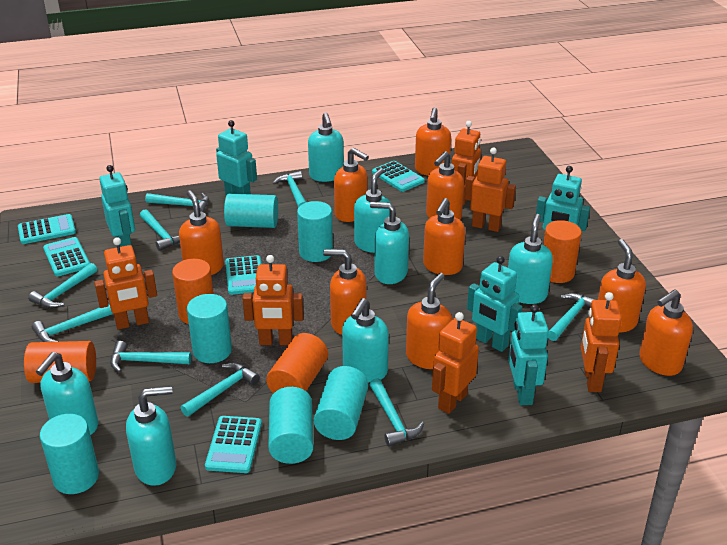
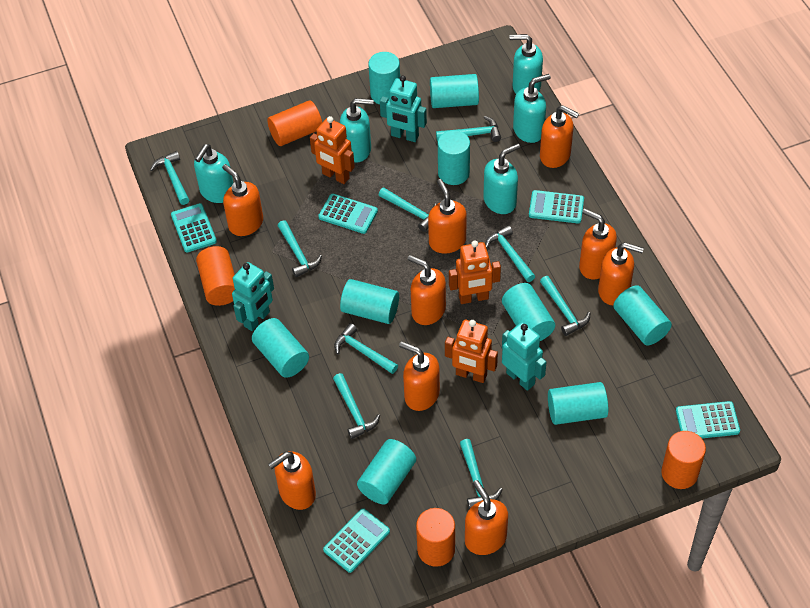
orange robot: [94,237,157,330] [242,255,304,345] [432,312,479,414] [452,121,481,205] [465,147,516,232] [581,292,622,392] = 6 -> [310,116,355,184] [445,320,498,383] [449,240,501,304] = 3
turquoise cylinder: [40,414,99,494] [187,294,232,363] [224,194,278,228] [268,387,314,464] [297,201,333,262] [314,366,368,440] = 6 -> [252,318,309,378] [340,279,399,324] [357,439,416,505] [368,52,400,105] [430,74,479,108] [438,130,470,185] [502,283,555,341] [548,382,608,425] [613,285,672,345] = 9
turquoise robot: [99,165,135,247] [216,120,257,196] [467,256,523,352] [508,304,549,405] [536,166,590,242] = 5 -> [232,262,274,331] [380,75,427,142] [502,322,547,391] = 3
turquoise soap dispenser: [36,352,98,435] [126,386,176,486] [308,112,344,182] [342,298,389,382] [354,168,391,253] [370,202,409,284] [508,214,553,304] = 7 -> [194,144,233,203] [340,98,374,162] [483,143,520,214] [509,34,543,94] [513,74,551,143] = 5

